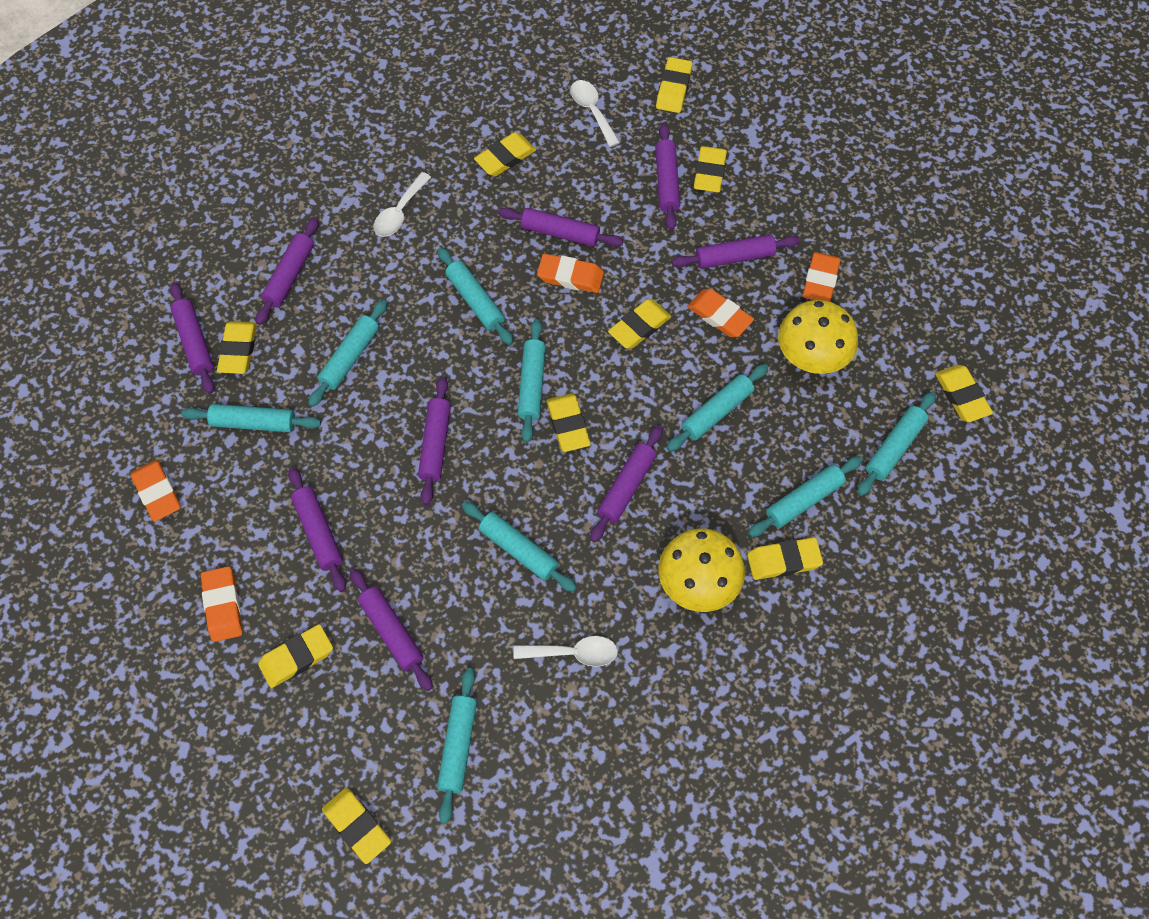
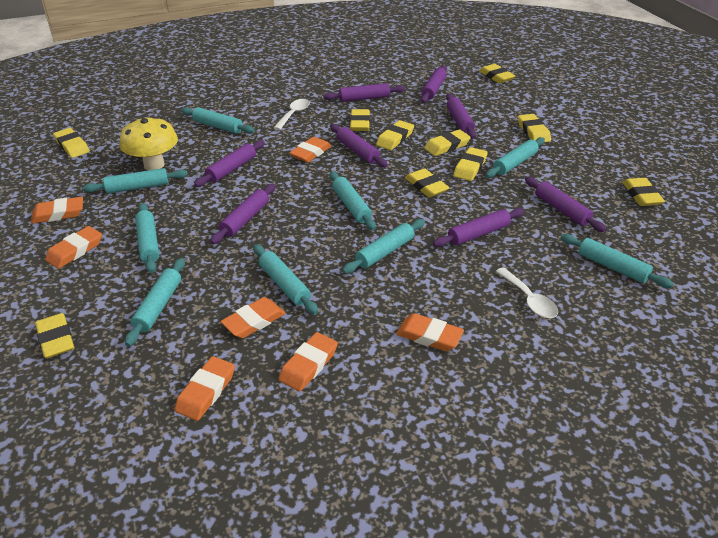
orange eraser: [131,460,181,522] [201,566,242,642] [537,254,604,293] [687,289,754,337] [803,252,841,302] = 5 -> [31,197,83,224] [45,226,102,269] [175,356,235,421] [221,297,286,338] [279,332,338,392] [289,137,331,163] [396,313,464,351] = 7
purple rolling pin: [170,282,214,394] [256,217,319,325] [288,467,346,592] [350,569,433,691] [418,377,451,505] [498,207,623,247] [590,425,663,542] [655,124,680,230] [672,234,800,269] = 9 -> [194,140,265,187] [210,184,275,244] [323,83,405,102] [330,124,388,168] [421,65,447,103] [433,208,524,247] [446,94,476,139] [525,177,606,232] = 8
white spoon: [373,172,431,237] [513,636,618,667] [570,80,620,147] = 3 -> [273,99,310,130] [496,267,558,318] = 2
yellow mushroom: [659,528,745,612] [778,300,858,374] = 2 -> [120,116,178,170] = 1

